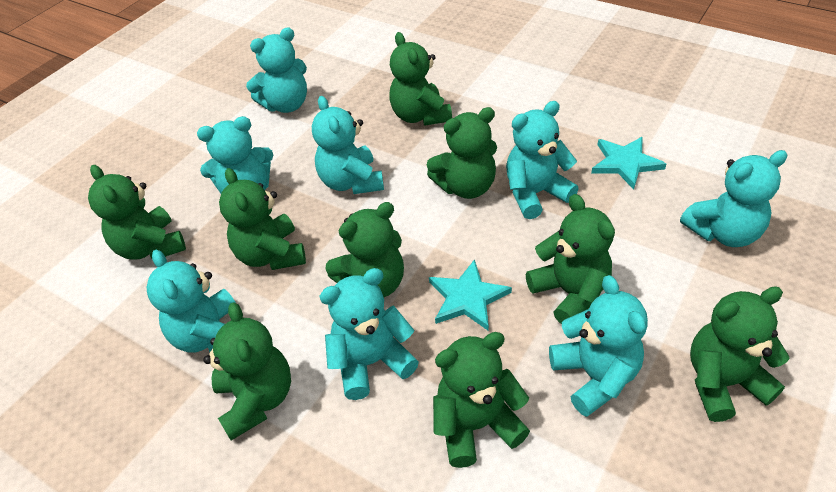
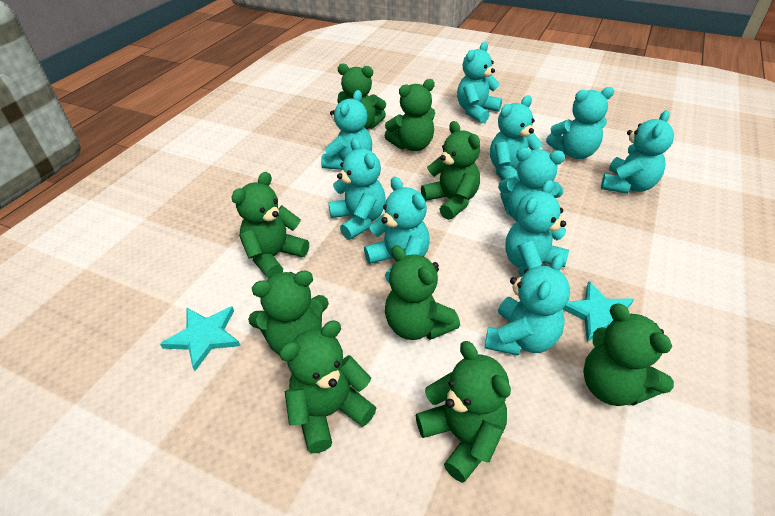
turquoise teddy bear: [146,250,236,353] [197,116,273,194] [246,27,307,113] [312,96,384,194] [319,268,419,400] [506,101,579,219] [549,275,648,417] [680,150,787,247] = 8 -> [321,90,372,170] [328,138,386,240] [364,177,430,283] [457,42,502,123] [485,254,570,356] [490,95,543,181] [498,148,565,221] [505,180,569,276] [546,87,614,159] [601,110,674,194] = 10

